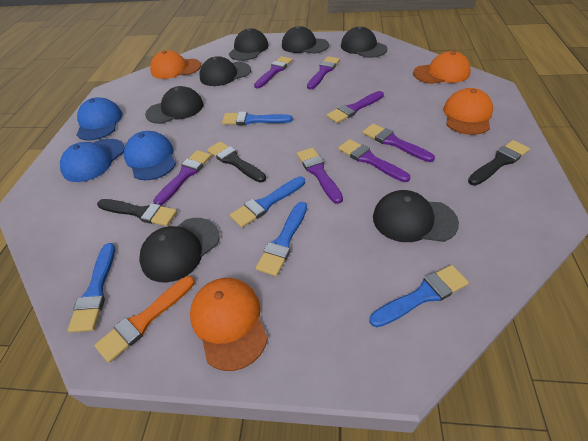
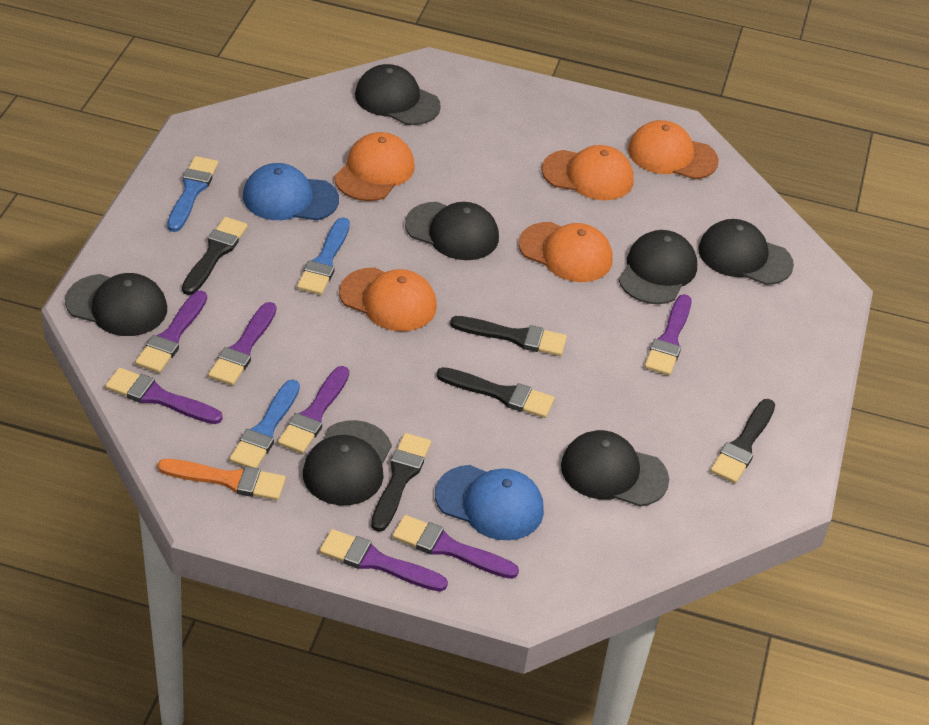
black brush: [97,199,177,226] [207,141,266,183] [468,140,530,185] = 3 -> [182,217,248,295] [371,433,431,532] [436,367,555,418] [450,316,567,356] [710,399,775,483] = 5
blue brush: [68,243,115,332] [222,112,293,125] [230,176,305,228] [256,202,307,276] [369,265,469,327] = 5 -> [167,156,218,232] [229,380,300,468] [297,217,350,295] = 3
blue cap: [60,139,124,182] [77,97,122,141] [124,131,176,180] = 3 -> [243,163,339,220] [435,465,544,540] = 2
orange cap: [150,50,201,79] [190,278,268,371] [413,51,471,84] [443,88,493,135] = 4 -> [334,132,415,201] [339,268,437,331] [518,222,613,282] [542,145,634,200] [628,120,719,179] = 5

